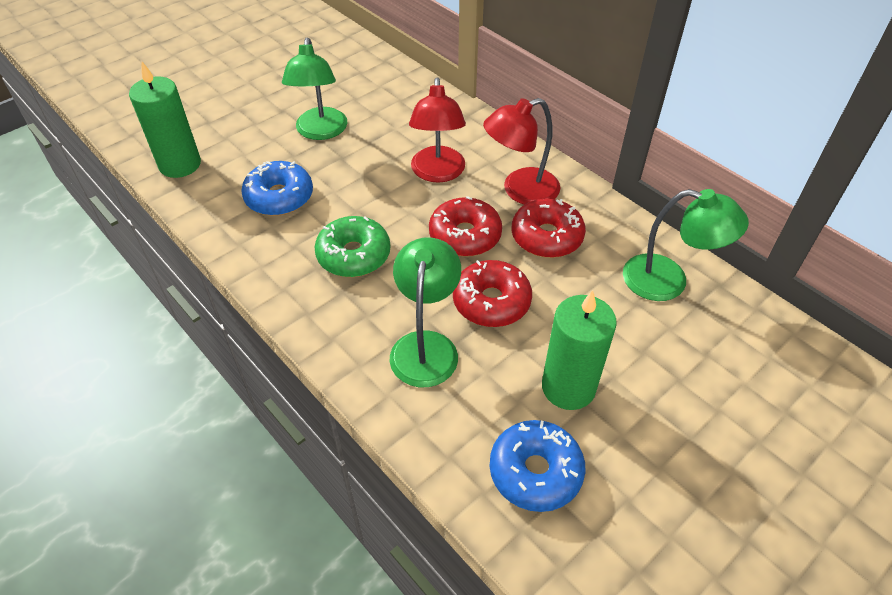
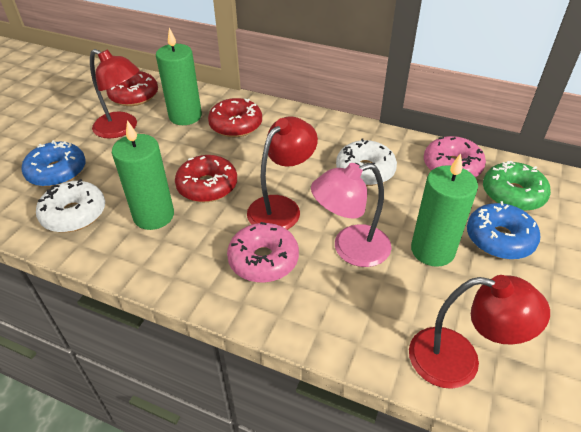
green candle: [129,62,201,178] [542,290,617,410] = 2 -> [112,120,174,230] [156,28,202,125] [411,153,478,267] = 3
green lamp: [282,38,348,140] [390,237,461,387] [623,189,749,301] = 3 -> none = 0
pink donut: none = 0 -> [227,222,299,283] [424,136,486,177] = 2
pink lamp: none = 0 -> [311,163,392,267] = 1
red lamp: [409,78,466,183] [483,98,560,205] = 2 -> [90,49,139,138] [247,116,318,230] [409,275,550,389] = 3
white donut: none = 0 -> [36,179,105,232] [336,138,397,186] = 2

